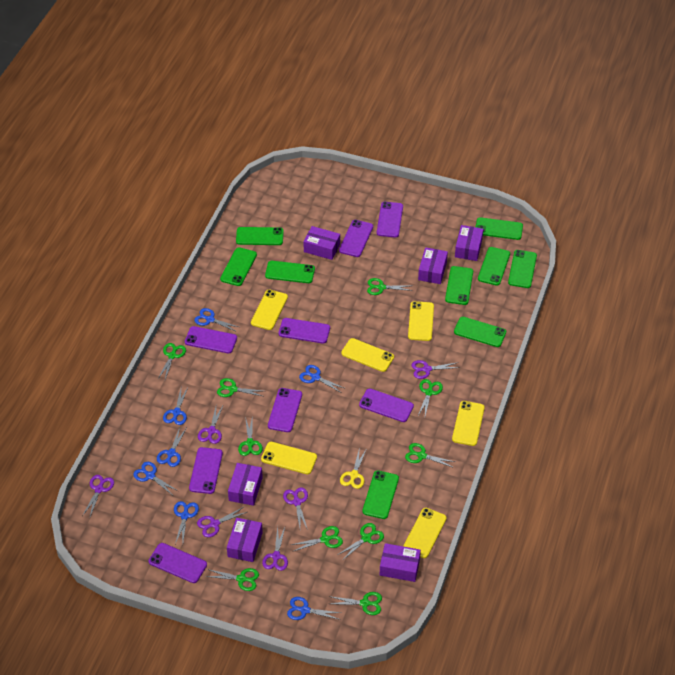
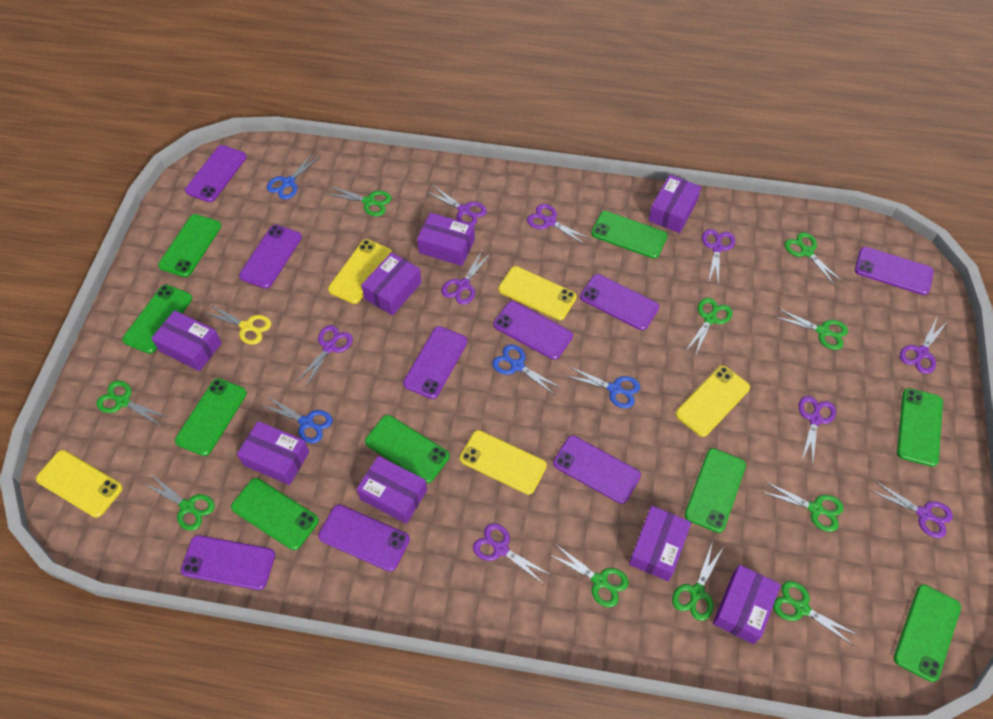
blue scissors: [133,462,178,494] [157,427,186,467] [163,388,188,425] [174,501,199,544] [194,308,239,332] [287,597,341,620] [299,365,344,392] = 7 -> [261,396,333,443] [267,152,321,199] [492,344,561,395] [566,367,640,408] = 4
purple box: [227,518,263,562] [228,463,263,506] [303,226,340,260] [380,543,421,582] [418,247,448,284] [455,225,483,261] = 6 -> [151,310,222,371] [237,421,309,485] [357,456,427,524] [361,252,422,316] [417,213,475,266] [629,506,691,581] [648,175,701,233] [713,565,781,644] = 8
purple phone: [148,543,207,583] [185,326,237,354] [189,447,223,494] [268,388,302,432] [279,318,330,344] [339,220,373,257] [359,388,414,422] [377,202,403,238] = 8 -> [181,535,275,590] [185,145,247,202] [239,225,302,289] [318,504,410,572] [403,326,468,399] [493,301,573,360] [553,435,641,504] [580,274,659,330] [855,247,934,295] = 9
purple scissors: [83,475,114,516] [197,506,247,537] [198,406,223,444] [262,527,288,571] [283,487,308,530] [412,360,460,379] = 6 -> [297,325,353,387] [427,185,487,226] [441,249,491,305] [473,523,551,584] [527,204,590,246] [702,229,735,286] [799,396,836,466] [871,481,953,538] [900,318,948,374] = 9
yellow phone: [251,290,288,330] [261,442,317,474] [341,338,394,372] [403,508,447,558] [408,301,434,341] [452,401,485,446] = 6 -> [36,450,123,518] [328,239,392,304] [460,430,547,495] [498,266,577,320] [675,366,750,437] = 5

